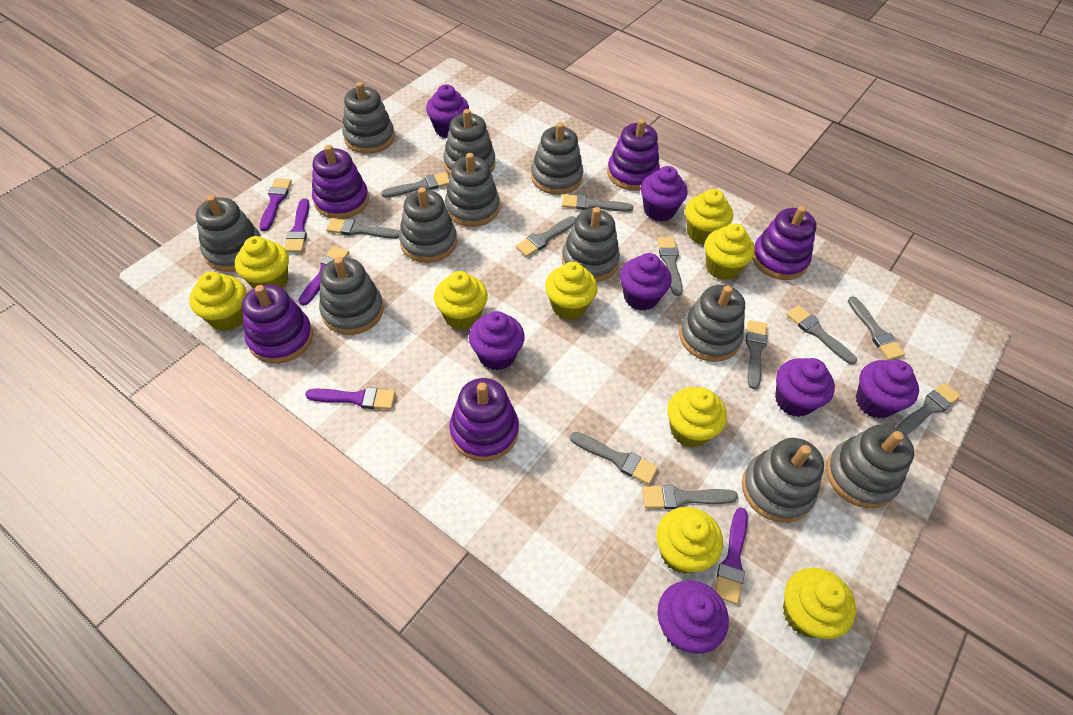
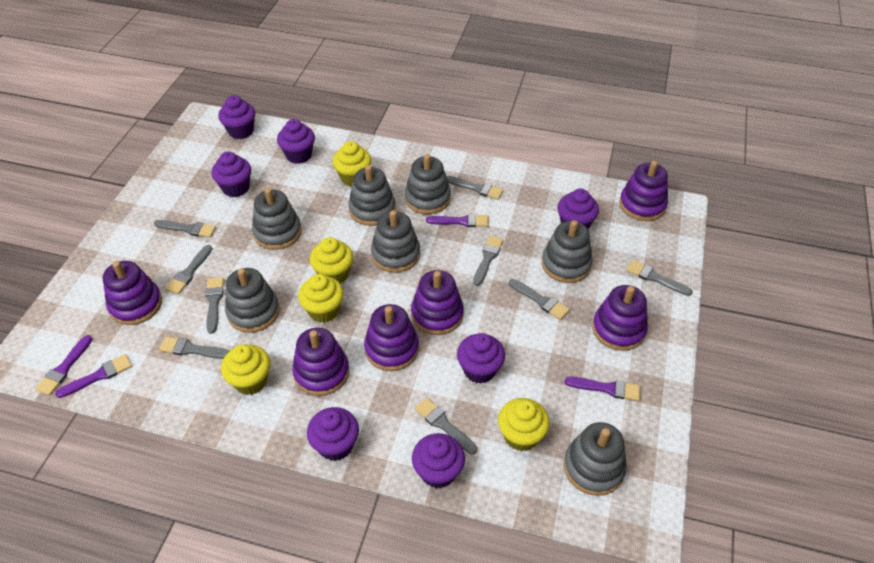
grey brush: [326,218,400,239] [381,172,450,198] [516,216,576,257] [562,194,633,212] [570,432,658,485] [642,485,738,509] [657,237,683,296] [746,320,768,389] [786,305,857,364] [848,296,905,360] [897,383,961,435] = 11 -> [154,220,216,238] [159,337,229,359] [166,245,212,294] [205,277,224,334] [415,398,477,454] [446,176,504,200] [473,236,503,286] [509,279,570,320] [626,260,693,296] = 9
grey stacking toy: [196,195,261,272] [319,257,384,335] [342,82,395,154] [399,187,457,263] [443,109,495,175] [445,153,500,227] [531,122,583,195] [562,207,620,282] [679,285,745,362] [742,438,824,523] [826,424,914,508] = 11 -> [225,268,280,333] [252,188,302,250] [348,165,396,226] [371,210,420,273] [405,154,451,214] [542,220,593,283] [564,422,627,496] = 7
purple brush: [260,178,292,231] [285,198,310,252] [298,246,349,306] [305,387,396,409] [715,508,748,604] = 5 -> [35,335,93,396] [55,354,132,398] [426,214,489,227] [565,377,641,401] = 4
purple stacking toy: [242,284,313,364] [312,145,369,219] [449,378,519,461] [607,119,660,191] [753,206,817,280] = 5 -> [103,261,162,325] [292,328,349,396] [364,304,419,371] [411,270,464,335] [592,285,648,351] [619,161,668,221] = 6
yellow cupcake: [189,272,247,331] [235,236,289,288] [434,271,488,330] [545,262,598,320] [656,507,723,574] [667,387,727,448] [685,189,733,245] [705,223,755,280] [783,568,856,639] = 9 -> [221,344,270,395] [298,274,344,323] [310,237,353,284] [332,141,371,186] [498,398,550,451] = 5

